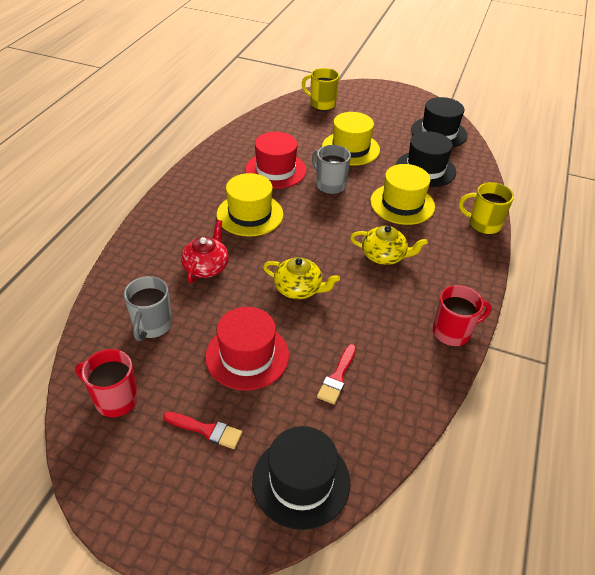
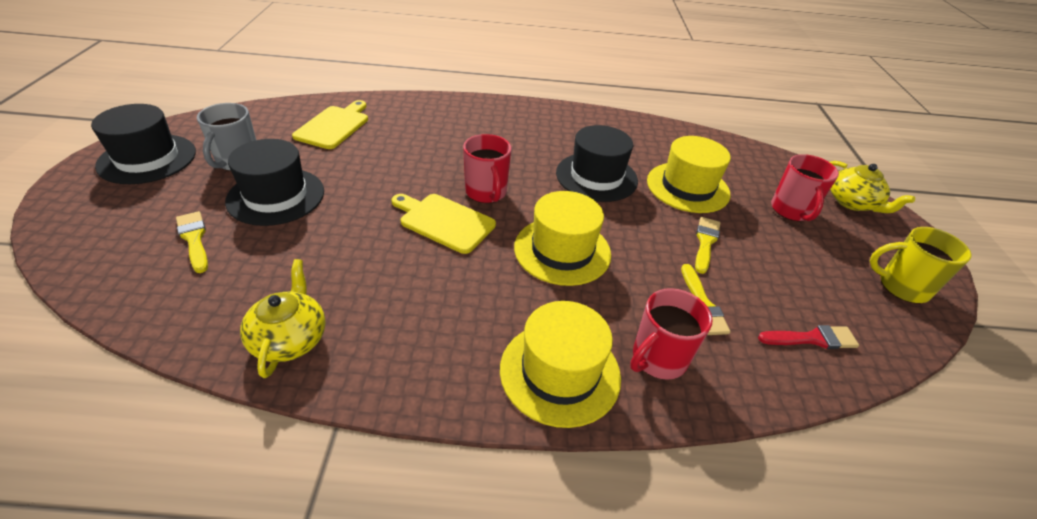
grey mug: [124,276,172,341] [312,145,351,194] = 2 -> [197,103,256,171] = 1
red brush: [163,411,242,449] [317,344,356,404] = 2 -> [758,325,859,349] = 1
red hat: [205,307,289,391] [245,132,307,189] = 2 -> none = 0
red mug: [75,349,138,417] [433,285,492,346] = 2 -> [463,134,511,203] [630,288,712,380] [771,154,839,221] = 3
red teapot: [181,220,229,283] = 1 -> none = 0
yellow brush: none = 0 -> [176,211,208,273] [681,264,730,335] [695,217,720,274] = 3
yellow cutting board: none = 0 -> [292,100,368,149] [391,194,496,254] = 2
yellow mug: [302,68,339,110] [459,182,514,234] = 2 -> [869,227,972,304] = 1

